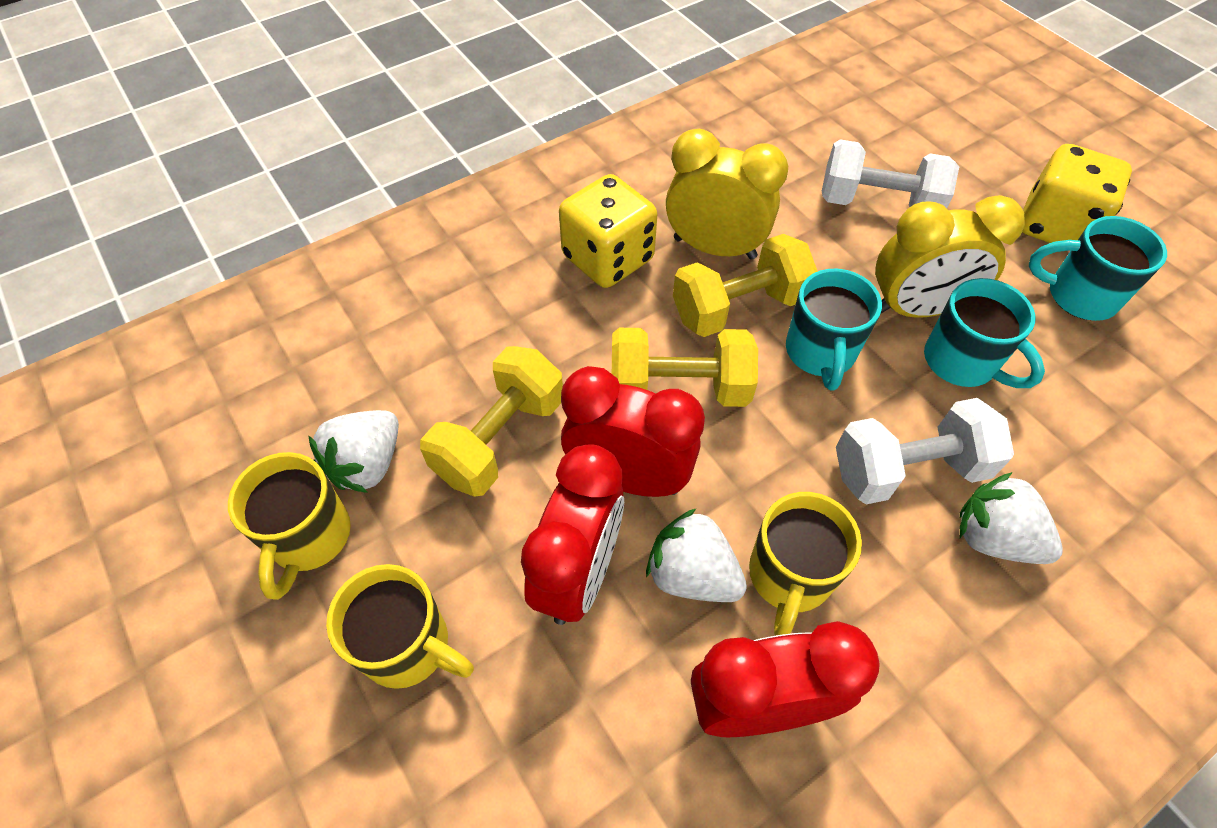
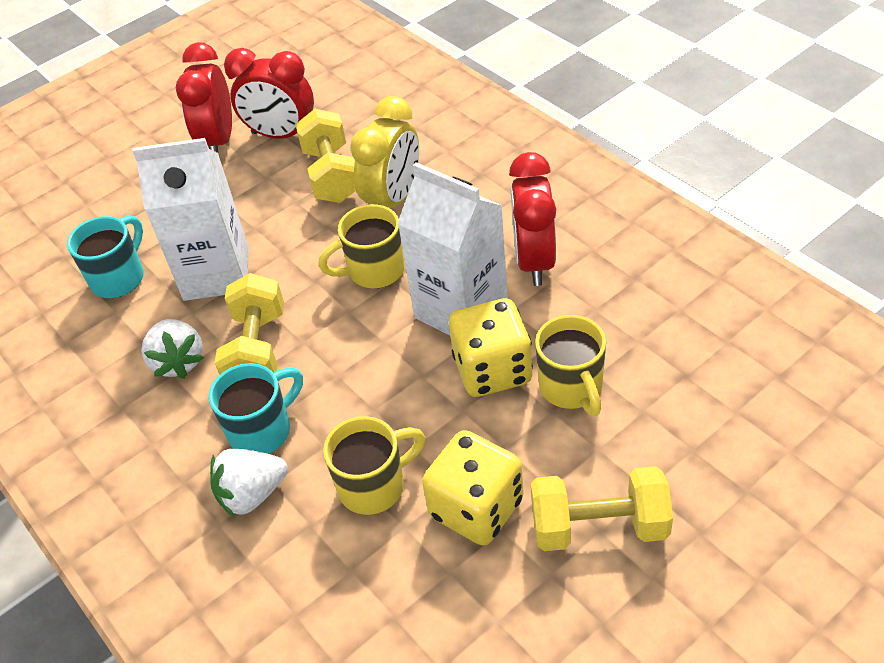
turquoise mug: [786,269,882,391] [924,278,1045,388] [1029,216,1167,321] = 3 -> [67,215,144,298] [209,363,303,454] = 2
white carton: none = 0 -> [132,138,249,301] [397,162,508,336] = 2
white dumbbell: [822,139,959,208] [836,398,1014,504] = 2 -> none = 0
white strawberry: [308,410,399,493] [646,508,747,602] [960,472,1063,564] = 3 -> [141,319,204,379] [210,449,288,517] = 2
yellow clock: [666,129,788,260] [875,195,1025,318] = 2 -> [350,96,419,208] = 1

